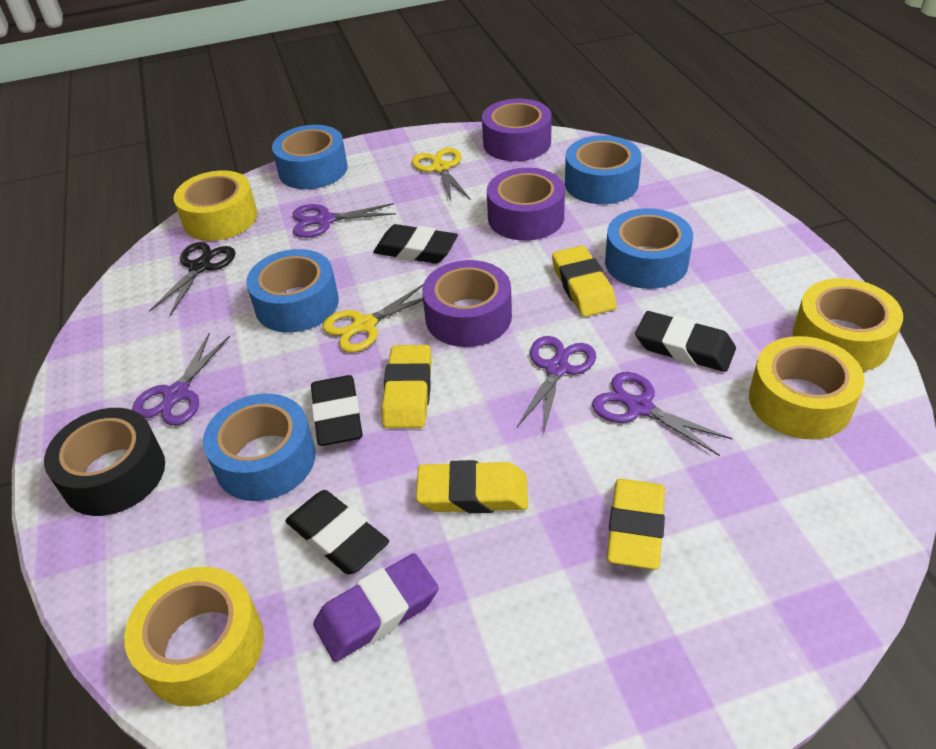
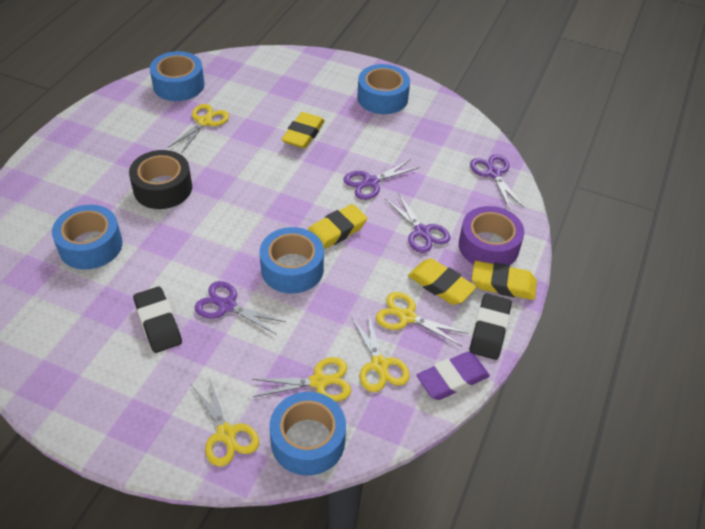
black eraser: [285,490,389,574] [311,375,363,446] [373,224,458,264] [635,311,736,372] = 4 -> [133,286,182,353] [470,294,512,360] = 2
black scissors: [149,242,236,316] = 1 -> none = 0
purple tape: [422,260,512,347] [482,99,552,161] [487,168,565,241] = 3 -> [459,206,524,266] = 1
yellow scissors: [322,285,423,352] [412,148,471,201] = 2 -> [168,104,229,153] [191,377,259,467] [252,357,351,402] [351,312,410,392] [376,292,469,346] = 5
yellow tape: [124,567,264,707] [174,170,257,241] [749,336,865,439] [793,278,903,371] = 4 -> none = 0

